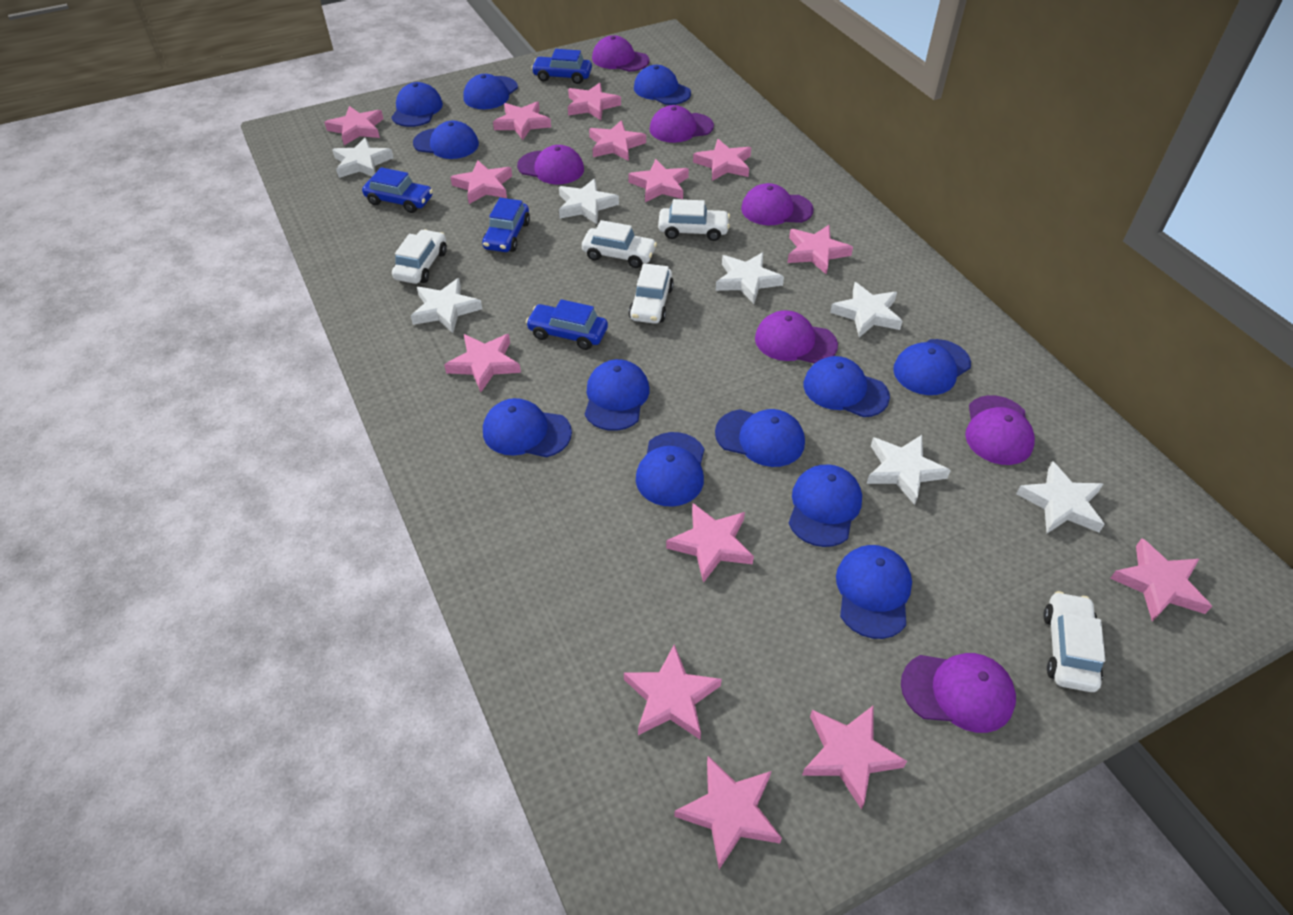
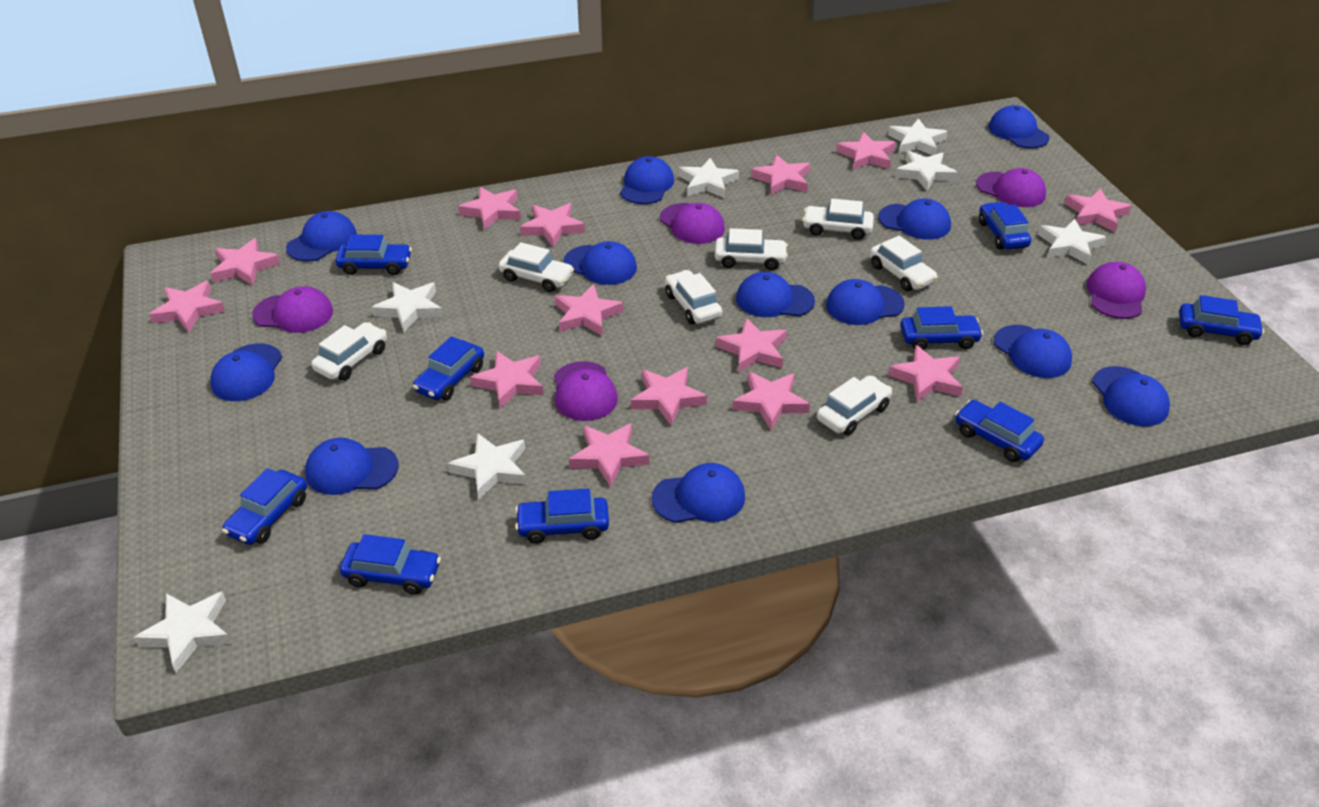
blue car: [362,167,433,213] [482,198,530,252] [526,299,608,350] [531,49,592,84] = 4 -> [222,468,307,545] [336,235,412,275] [340,534,441,595] [413,336,484,400] [515,489,609,544] [900,306,983,350] [955,400,1044,462] [979,202,1031,250] [1179,295,1264,345] = 9
purple cap: [517,145,584,184] [592,35,650,72] [649,105,714,143] [741,183,814,225] [755,310,838,364] [901,653,1016,733] [965,395,1035,465] = 7 -> [252,286,333,333] [554,361,618,421] [660,203,725,244] [976,168,1046,207] [1086,262,1146,319] = 5
white car: [392,229,447,284] [582,220,657,268] [629,263,674,324] [658,199,730,241] [1043,591,1105,692] = 5 -> [311,322,387,381] [499,242,574,292] [665,270,722,324] [715,228,788,270] [802,199,874,240] [817,375,892,435] [870,236,938,291] = 7

